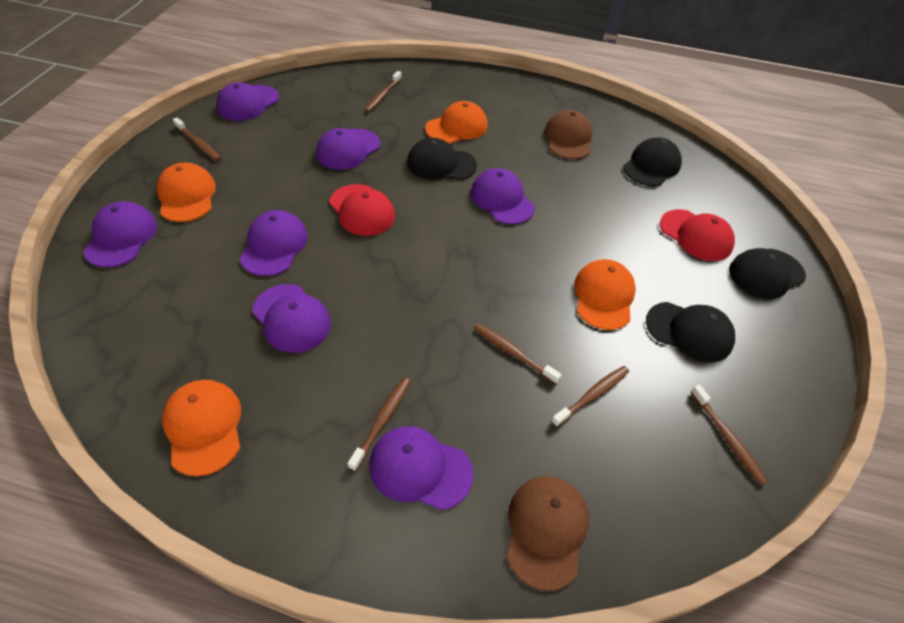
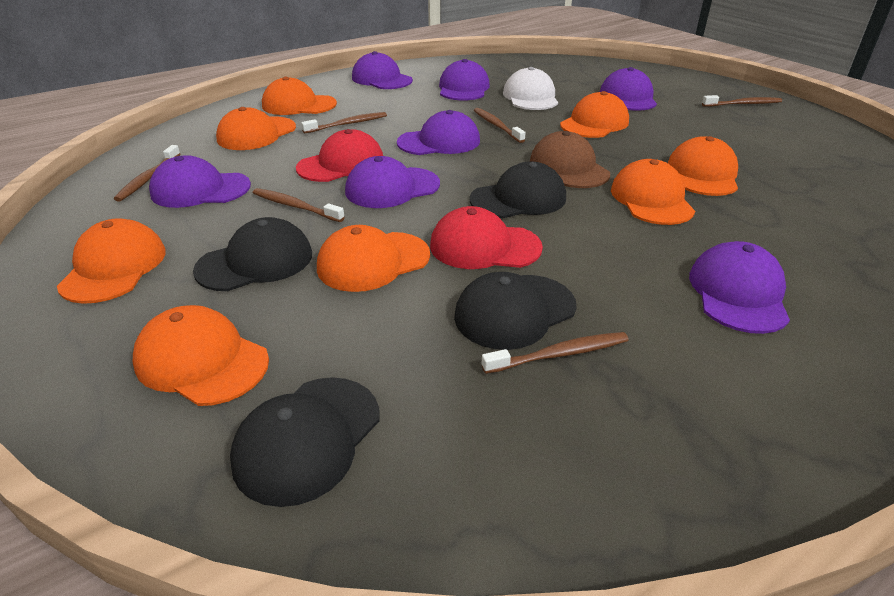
brown cap: [507,476,589,591] [545,110,593,159] = 2 -> [530,131,610,188] = 1
orange cap: [157,162,216,222] [162,380,241,476] [425,101,488,144] [574,259,636,330] = 4 -> [57,218,166,304] [133,305,269,406] [216,107,296,150] [262,77,337,115] [317,225,430,292] [560,91,629,138] [611,159,695,225] [668,136,738,196] = 8
white cap: none = 0 -> [503,67,558,110] = 1

